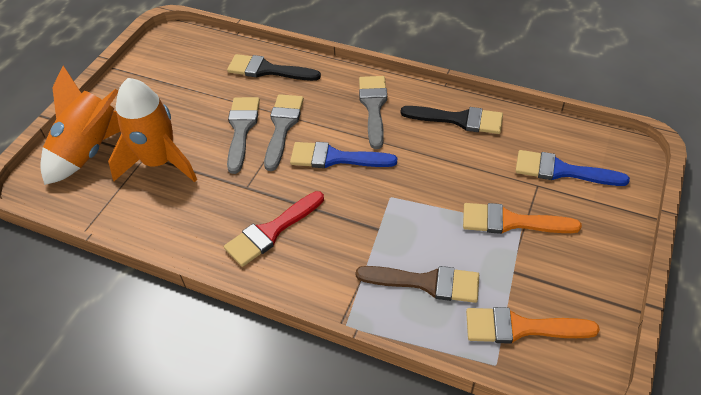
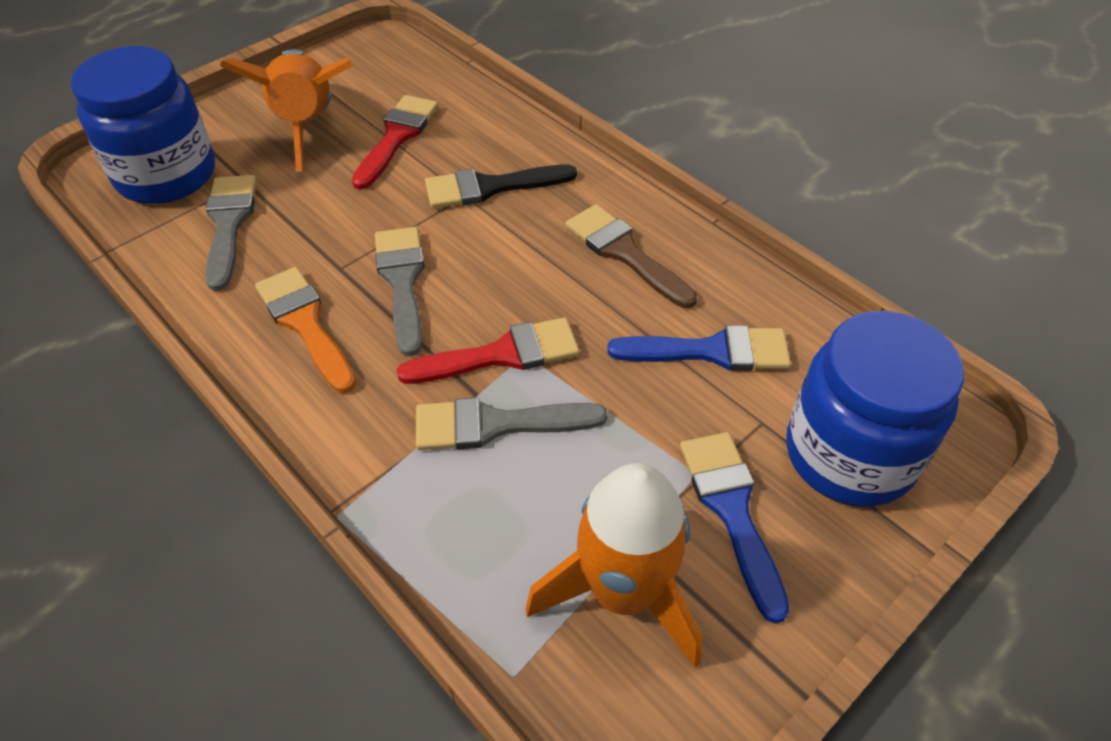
black brush: [227,54,321,81] [400,106,503,134] = 2 -> [425,164,577,209] = 1
blue jar: none = 0 -> [71,46,215,204] [786,311,964,507] = 2
orange brush: [463,203,582,234] [466,307,600,344] = 2 -> [255,267,356,393] = 1
red brush: [224,191,324,267] = 1 -> [352,95,438,190] [397,317,579,384] = 2

